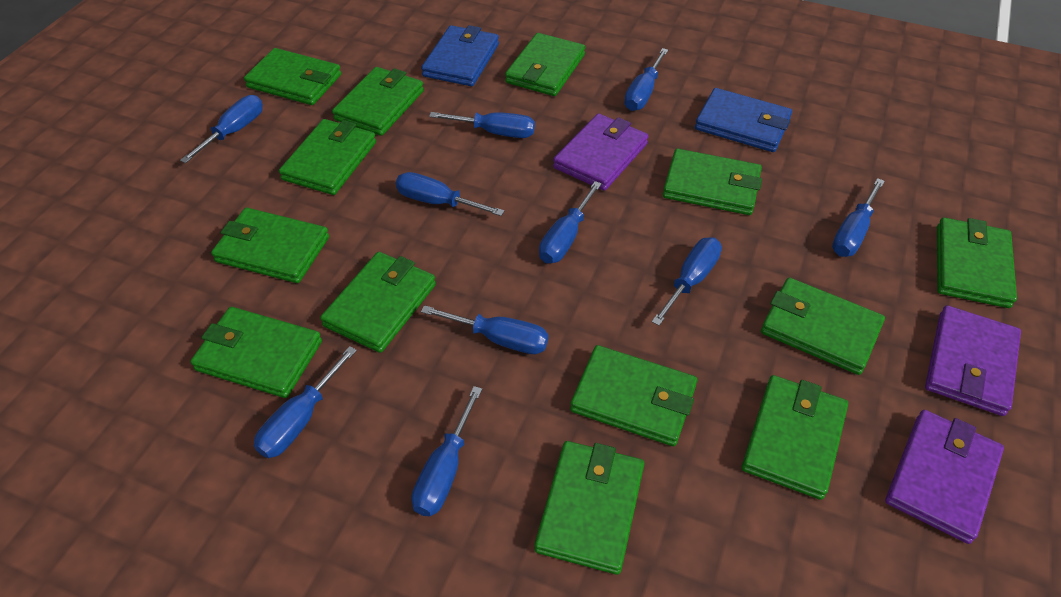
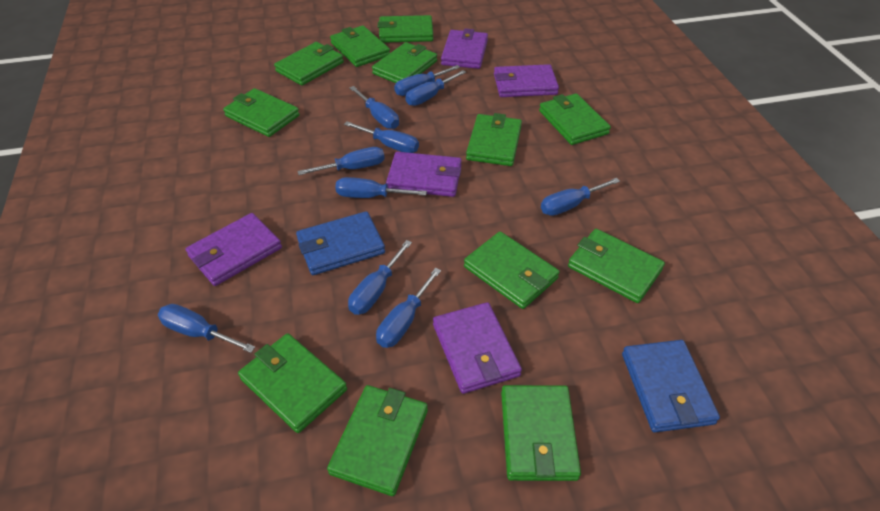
green wallet: [190,307,322,398] [211,208,329,283] [244,48,341,105] [279,119,376,195] [320,252,436,353] [332,67,424,136] [505,33,585,96] [534,441,644,575] [570,345,697,446] [663,149,762,215] [741,375,848,500] [761,278,885,375] [937,218,1017,308] = 13 -> [223,88,300,137] [238,333,347,433] [274,42,344,86] [327,385,428,496] [330,26,390,67] [372,42,437,83] [378,15,433,43] [464,231,560,309] [466,113,522,166] [501,385,581,481] [539,93,611,145] [568,229,665,303] = 12
purple wallet: [553,114,648,191] [885,410,1004,544] [925,305,1021,416] = 3 -> [186,213,282,286] [386,152,462,197] [433,302,522,394] [441,28,488,69] [494,64,559,97] = 5

